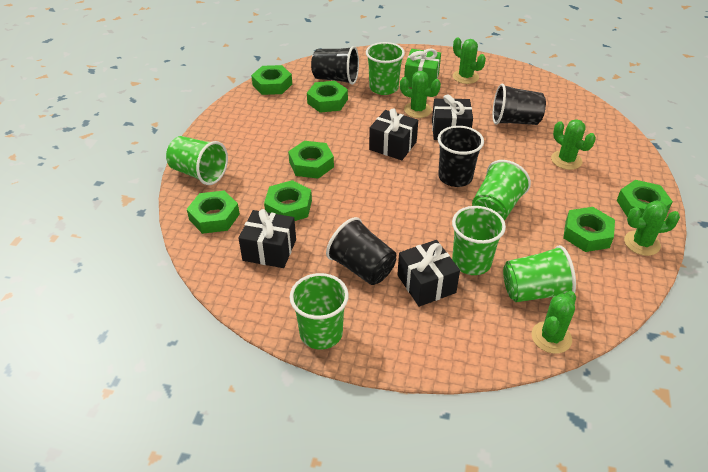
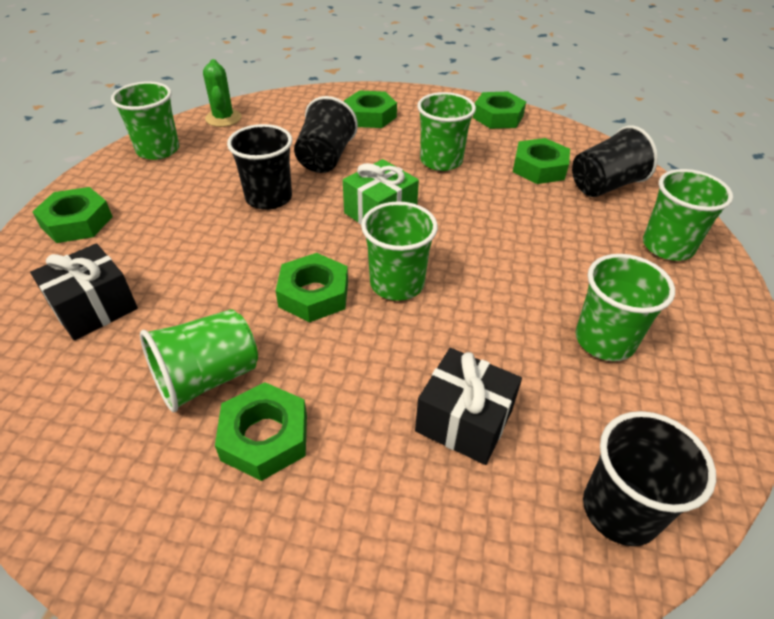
black gift: [239,209,296,268] [369,108,418,160] [397,240,460,307] [432,94,473,140] = 4 -> [30,243,138,340] [415,348,522,465] = 2
green cactus: [400,71,441,118] [453,38,486,84] [532,291,576,354] [551,119,596,170] [624,200,680,256] = 5 -> [203,59,242,127] = 1
green nut: [187,191,240,234] [251,65,292,95] [264,180,312,221] [288,141,334,179] [307,81,348,113] [563,207,615,252] [617,180,673,217] = 7 -> [32,187,113,243] [215,382,307,481] [276,253,348,322] [344,90,397,128] [473,92,526,129] [513,138,570,184] = 6

